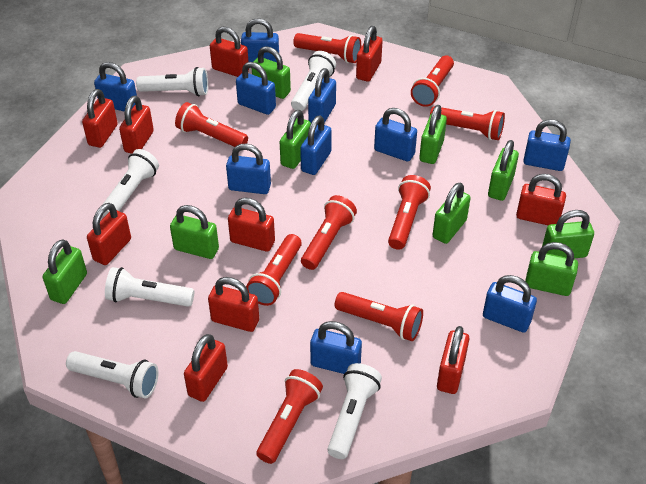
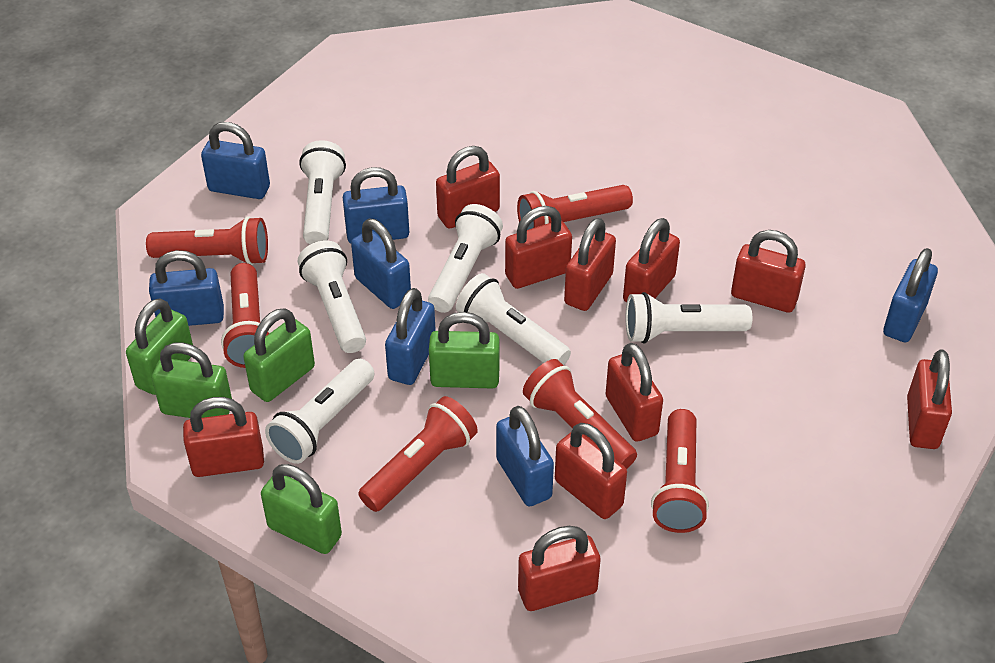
blue padlock: [94,62,137,112] [226,144,271,194] [236,62,276,115] [241,18,279,62] [300,115,332,175] [308,68,336,123] [310,321,362,374] [374,108,417,161] [483,275,537,333] [523,119,571,171] = 10 -> [149,250,224,326] [201,122,270,199] [342,167,409,244] [351,219,411,309] [385,288,436,385] [496,406,554,506] [883,248,938,342] = 7
green padlock: [43,239,87,304] [170,205,219,259] [252,46,291,99] [280,110,311,169] [419,105,447,164] [433,183,471,244] [488,140,519,201] [525,242,578,296] [542,210,594,258] = 9 -> [126,298,193,395] [152,343,232,418] [243,308,315,402] [261,464,342,554] [429,312,499,388] = 5
red flashlight: [175,102,248,147] [246,234,302,306] [256,369,323,464] [293,33,361,63] [301,195,357,270] [335,292,423,341] [388,175,431,250] [411,56,454,107] [430,106,505,140] = 9 -> [146,216,268,265] [221,263,271,368] [358,396,478,512] [517,185,633,230] [523,359,637,469] [651,409,709,533] = 6

